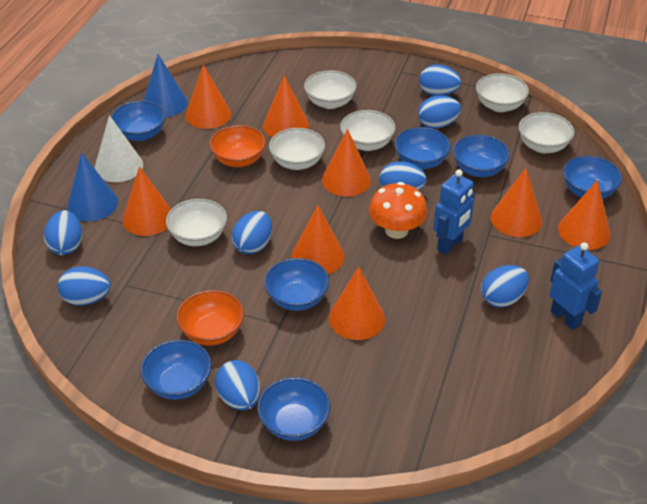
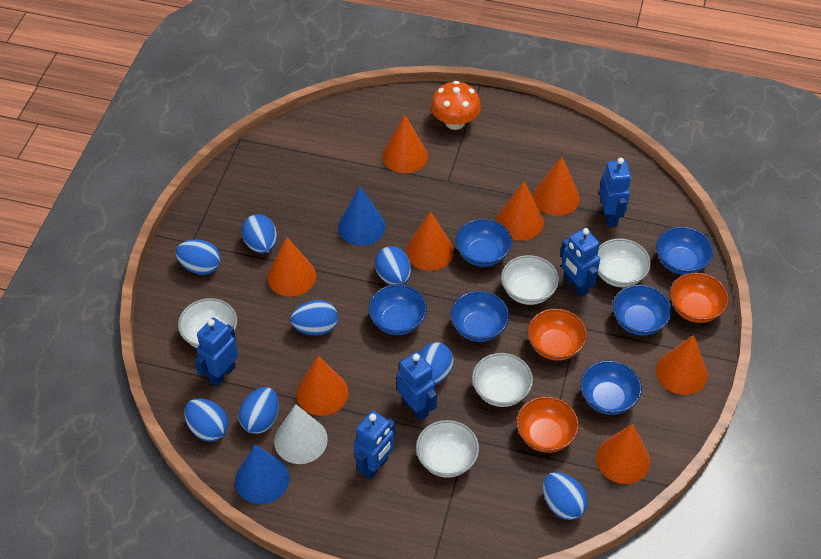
blue bowl: [111,101,166,141] [141,340,212,400] [257,377,330,441] [264,258,329,311] [394,127,451,169] [453,135,510,177] [563,156,622,199] = 7 -> [368,284,427,335] [450,291,509,342] [455,219,512,267] [580,360,642,415] [613,285,672,336] [656,227,713,275] = 6
blue robot: [434,169,475,255] [549,242,602,330] = 2 -> [194,318,238,387] [354,411,396,480] [397,352,437,421] [560,228,600,297] [599,158,631,227] = 5
orange bowl: [176,290,244,346] [210,125,266,167] = 2 -> [516,396,579,453] [528,309,587,361] [670,272,729,323] = 3
white bowl: [166,199,227,246] [269,128,325,170] [304,70,357,109] [340,110,396,151] [476,73,529,112] [519,112,575,153] = 6 -> [178,298,237,348] [416,420,479,478] [472,353,533,407] [501,255,559,305] [597,238,651,287] = 5

